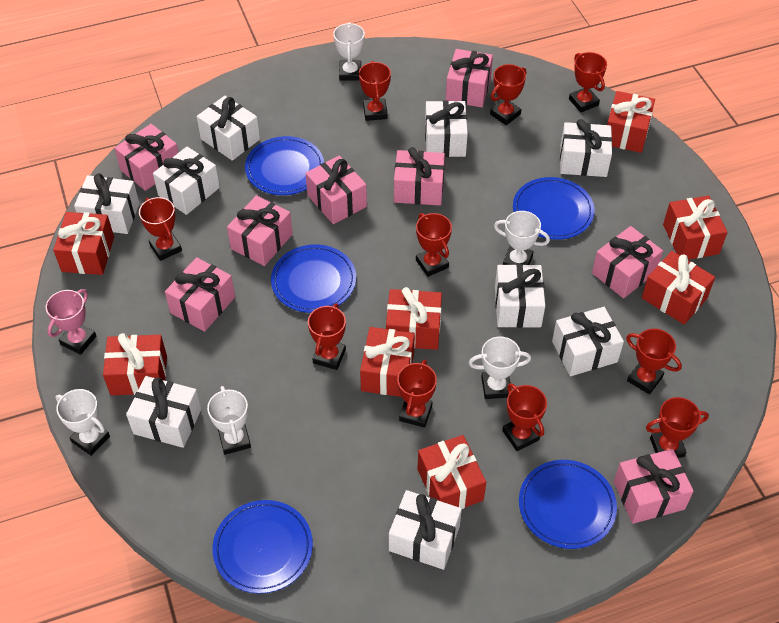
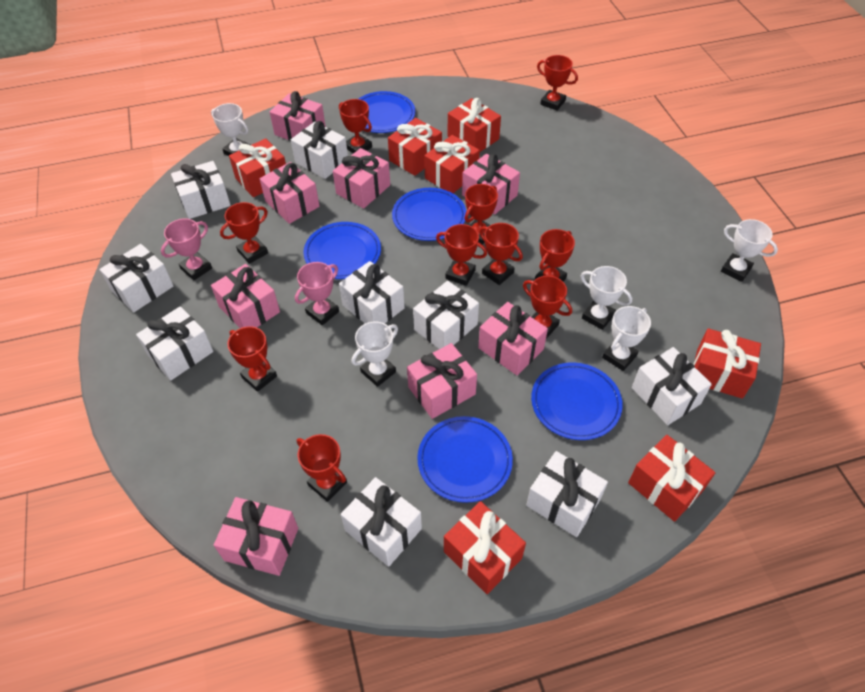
pink trophy: [46,289,96,355] = 1 -> [161,218,212,280] [295,262,339,325] = 2
red gift: [53,212,114,275] [103,333,167,396] [360,327,415,397] [386,287,442,350] [418,435,486,509] [607,91,655,153] [642,251,715,325] [663,196,728,260] = 8 -> [229,138,286,197] [388,118,442,176] [424,135,480,193] [444,501,526,594] [448,98,501,152] [628,435,716,522] [693,328,761,399] = 7

